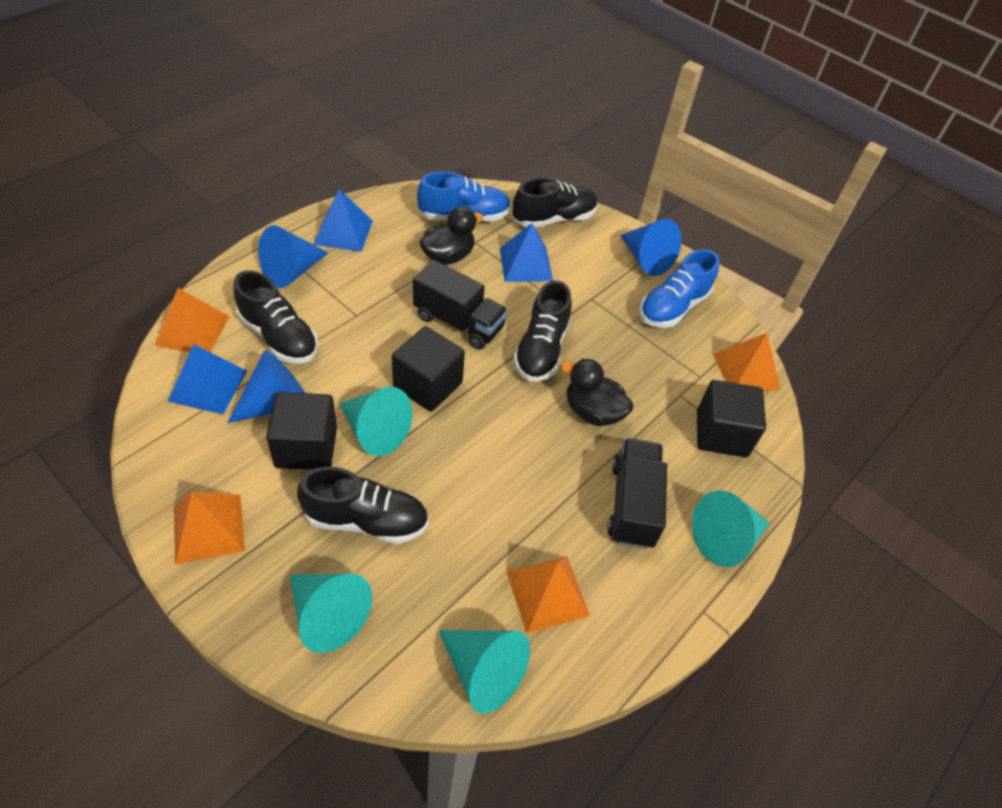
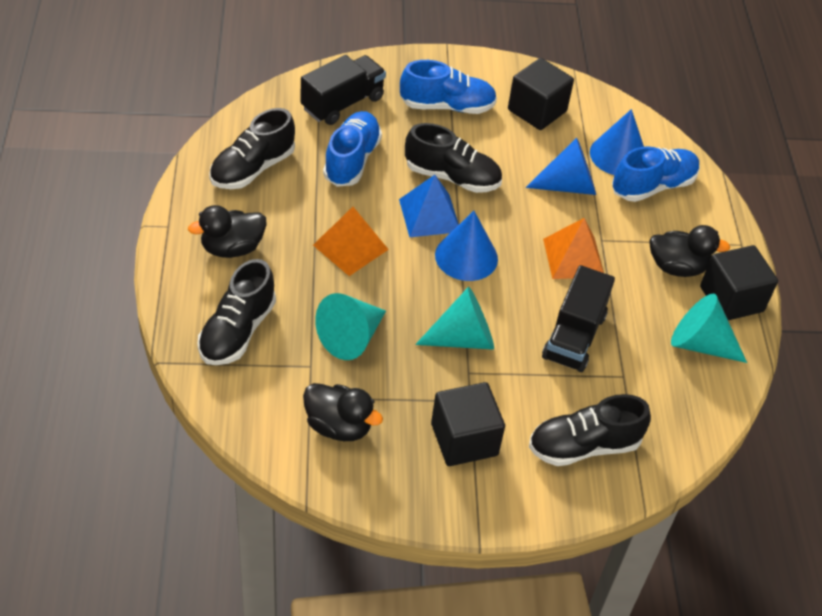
black duck: [419,206,484,265] [561,358,634,426] = 2 -> [188,205,267,258] [303,383,383,441] [649,225,730,277] = 3
blue pyramid: [168,344,247,414] [314,189,373,252] [500,223,553,282] = 3 -> [399,175,459,237] = 1
blue shoe: [417,171,511,221] [639,249,719,328] = 2 -> [323,111,382,187] [400,60,497,114] [612,146,700,202] = 3
orange pyramid: [155,288,230,352] [174,492,245,565] [507,557,590,633] [713,333,781,391] = 4 -> [313,207,389,276] [543,218,604,279] = 2
turquoise cone: [290,573,372,653] [339,387,413,456] [439,630,530,714] [692,490,770,567] = 4 -> [315,293,386,360] [415,287,494,350] [671,294,747,363] = 3

